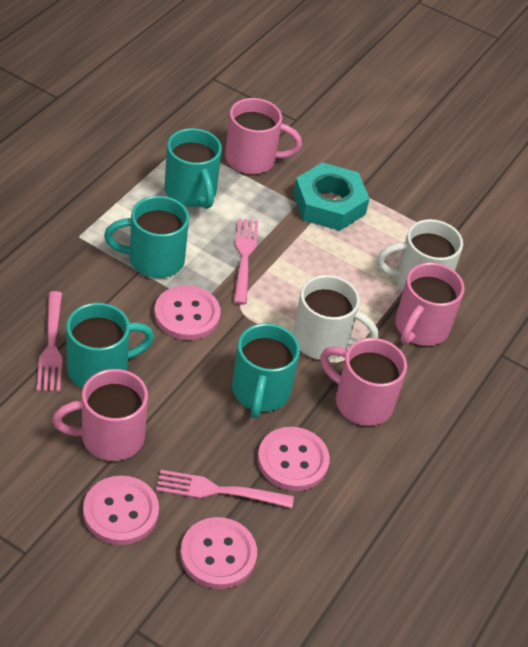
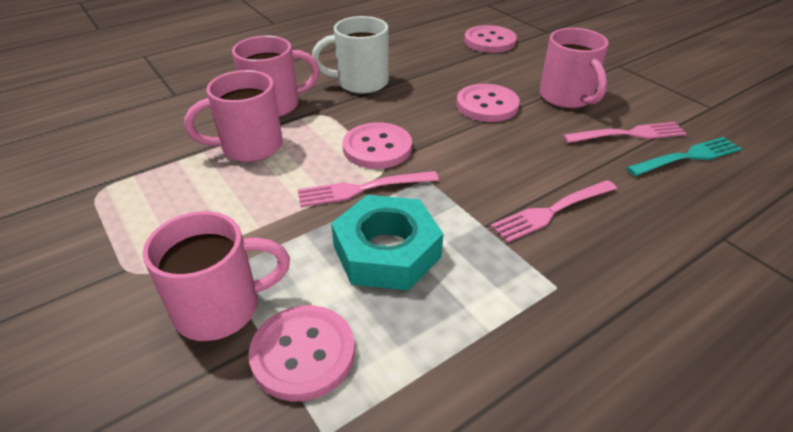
turquoise fork: none = 0 -> [626,137,742,176] = 1
turquoise mug: [66,303,154,388] [104,196,189,278] [165,128,222,209] [232,323,300,418] = 4 -> none = 0
white mug: [293,275,378,360] [377,219,463,290] = 2 -> [312,16,389,94] = 1

